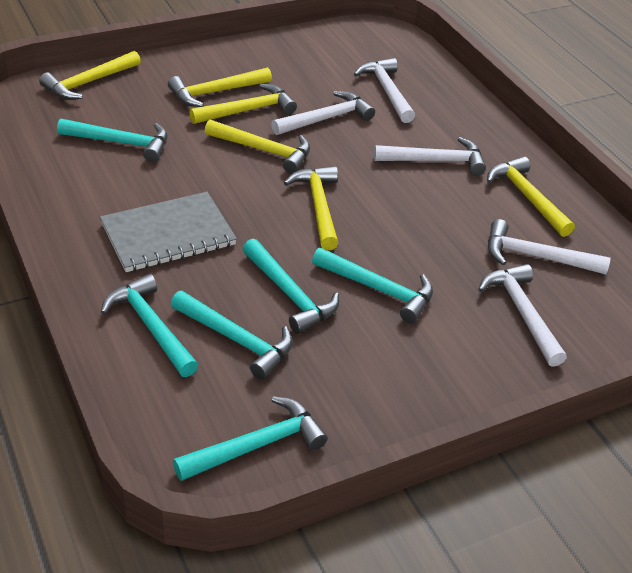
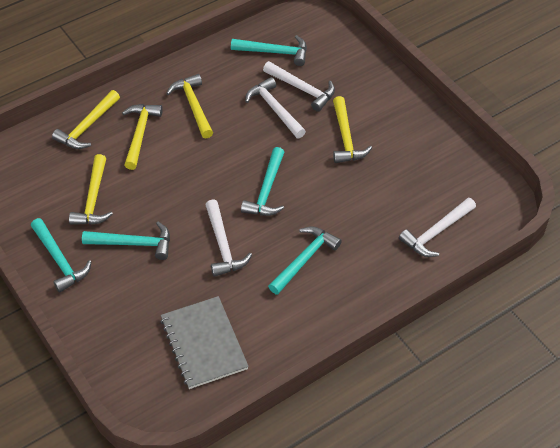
turquoise hammer: [57,118,168,162] [101,274,198,377] [171,291,293,380] [173,396,328,481] [243,239,339,334] [312,248,433,323] = 6 -> [31,218,92,293] [82,222,170,260] [231,35,307,66] [241,147,284,216] [268,226,342,295] = 5
white hammer: [271,91,375,135] [354,58,415,123] [374,137,486,175] [478,264,567,367] [488,219,610,275] = 5 -> [205,199,252,277] [245,77,306,139] [263,61,335,112] [399,198,476,257] = 4
yellow hammer: [39,51,141,100] [168,67,272,107] [189,84,297,124] [205,119,310,174] [284,166,339,250] [487,156,575,237] = 6 -> [52,90,120,149] [69,154,113,225] [122,104,163,170] [166,74,213,138] [333,96,372,163] = 5

